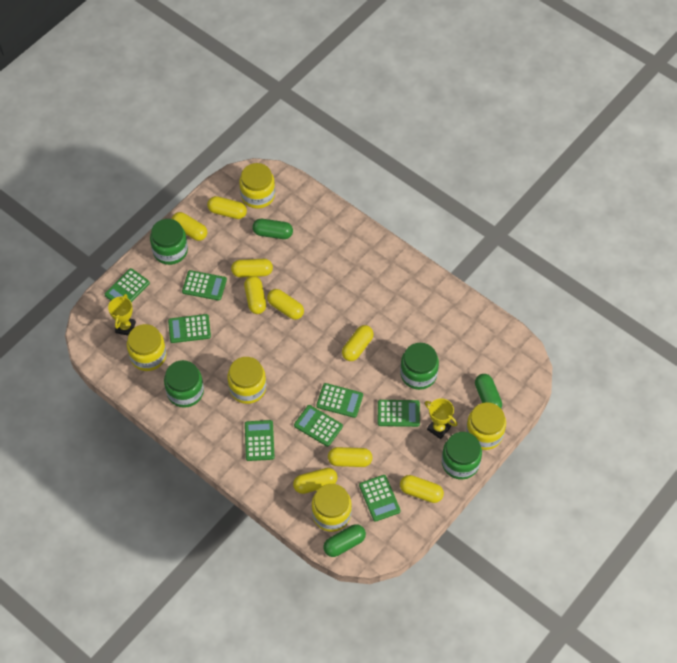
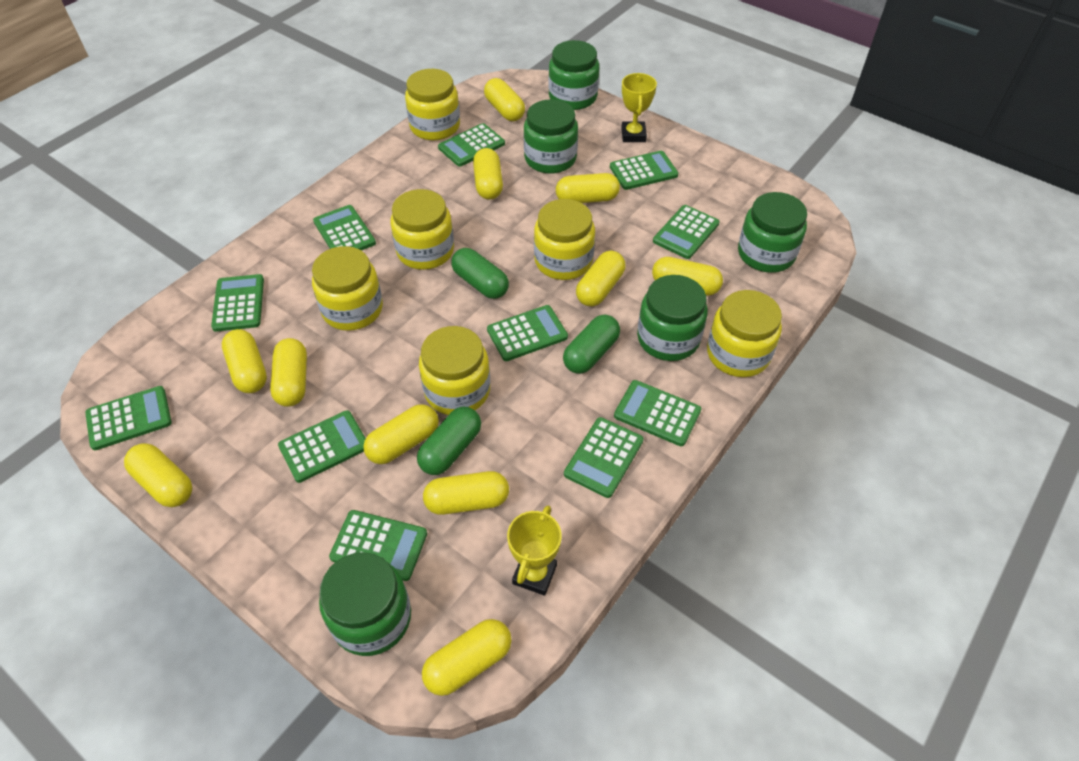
green calculator: [105,268,150,302] [168,314,211,343] [182,270,227,301] [245,420,275,461] [294,405,343,447] [316,383,363,418] [359,475,401,522] [378,400,420,427] = 8 -> [85,386,172,450] [211,274,264,332] [278,410,366,483] [313,205,376,250] [329,510,427,581] [438,123,505,167] [487,305,568,361] [564,417,643,498] [610,151,678,190] [614,380,701,446] [653,205,719,259] = 11
green jar: [150,219,188,265] [164,360,204,408] [400,343,439,390] [442,432,482,480] = 4 -> [319,552,411,656] [524,99,578,174] [549,40,599,110] [637,275,708,361] [738,192,807,273] = 5
yellow capsule: [172,212,207,241] [207,196,247,219] [231,259,273,277] [244,276,266,314] [267,289,304,320] [293,468,337,494] [328,447,373,467] [342,325,374,361] [400,475,444,503] = 9 -> [124,443,192,507] [222,329,267,393] [270,338,307,407] [363,404,439,464] [422,619,512,696] [423,471,509,515] [473,148,503,200] [484,78,525,121] [556,173,620,203] [576,251,625,306] [652,257,723,296] = 11
yellow jar: [127,324,166,371] [227,357,266,404] [239,163,275,209] [312,484,352,532] [466,402,506,450] = 5 -> [312,246,383,331] [391,189,454,270] [405,69,460,140] [419,326,490,415] [534,199,595,280] [707,290,782,377] = 6

